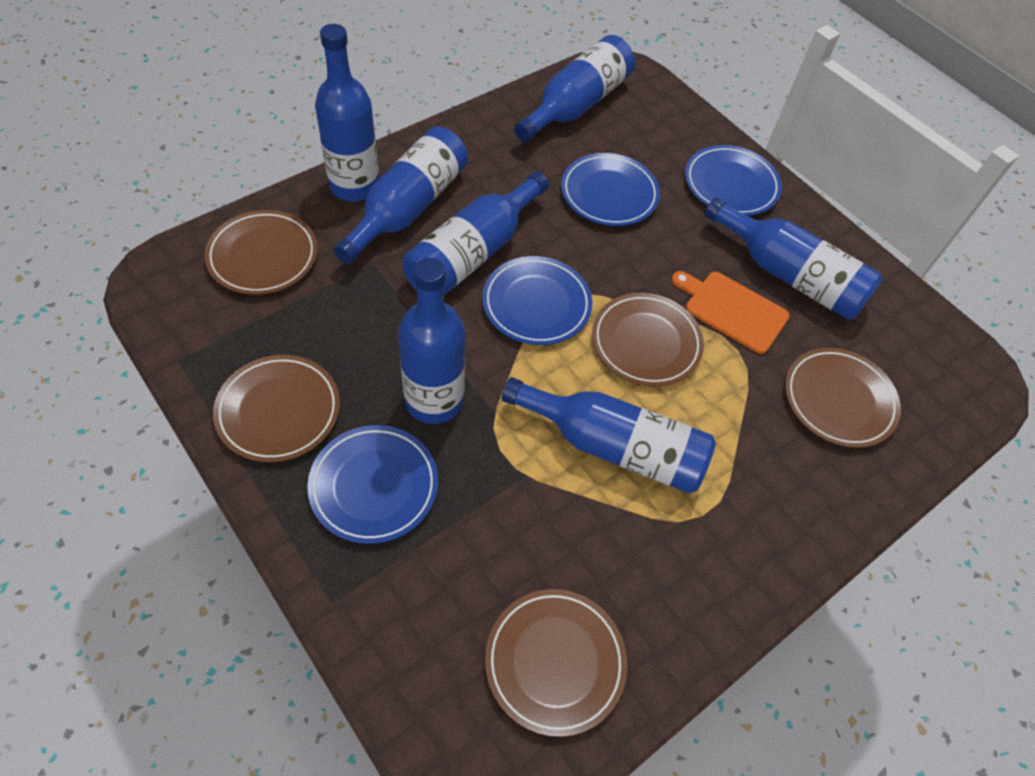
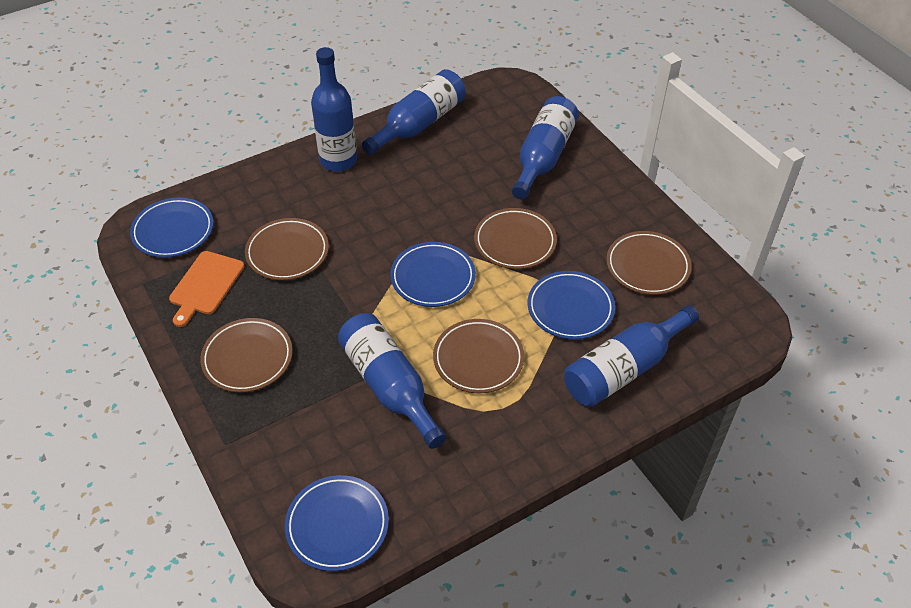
blue bottle: [315,24,379,201] [334,126,468,264] [398,258,465,424] [403,171,549,295] [502,377,716,493] [514,35,635,142] [704,197,882,320] = 7 -> [311,47,357,172] [338,313,446,449] [362,69,466,155] [512,96,579,200] [564,305,699,407] = 5

